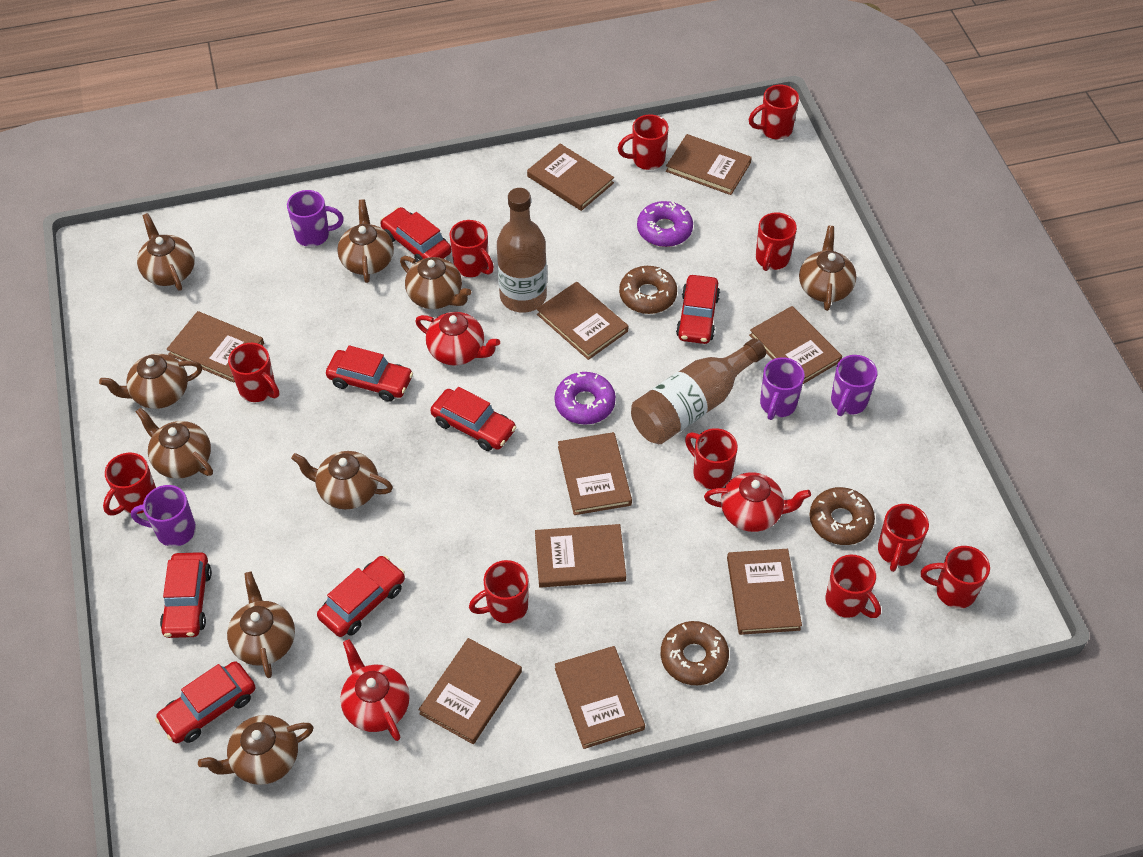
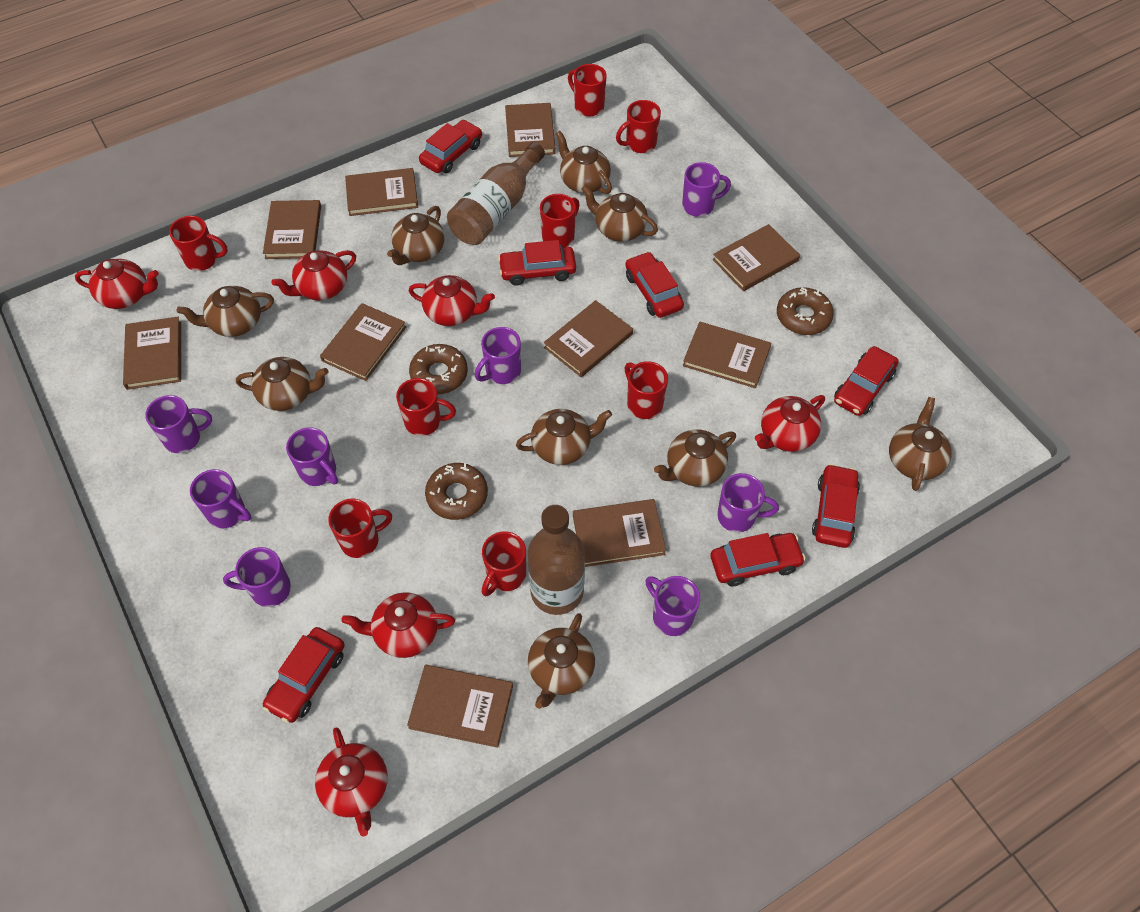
purple donut: [555,371,616,425] [637,201,693,247] = 2 -> none = 0
purple mug: [131,485,196,547] [287,190,344,247] [760,357,805,420] [831,355,877,416] = 4 -> [145,395,212,453] [190,469,251,528] [223,547,291,607] [286,427,338,486] [475,327,521,384] [645,576,700,636] [682,162,731,217] [717,473,779,533] = 8
red mug: [103,453,156,515] [228,343,279,402] [449,220,494,277] [469,560,529,623] [618,114,669,170] [685,428,738,489] [748,85,799,139] [756,212,797,271] [826,555,881,618] [878,504,929,572] [921,546,990,609] = 11 -> [169,216,228,271] [328,498,392,558] [396,378,456,436] [482,531,526,597] [540,194,580,247] [568,64,607,117] [616,100,661,153] [625,361,668,419] = 8
red teapot: [340,639,410,741] [415,312,500,366] [704,472,811,532] = 3 -> [75,259,159,309] [271,250,356,300] [315,728,388,836] [341,592,455,658] [409,275,495,326] [755,395,825,452] = 6

